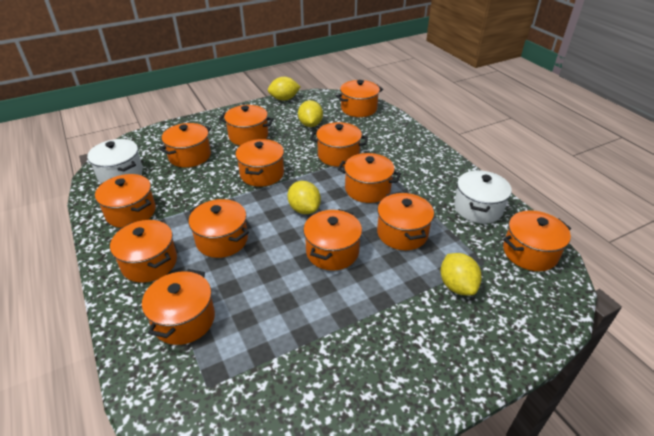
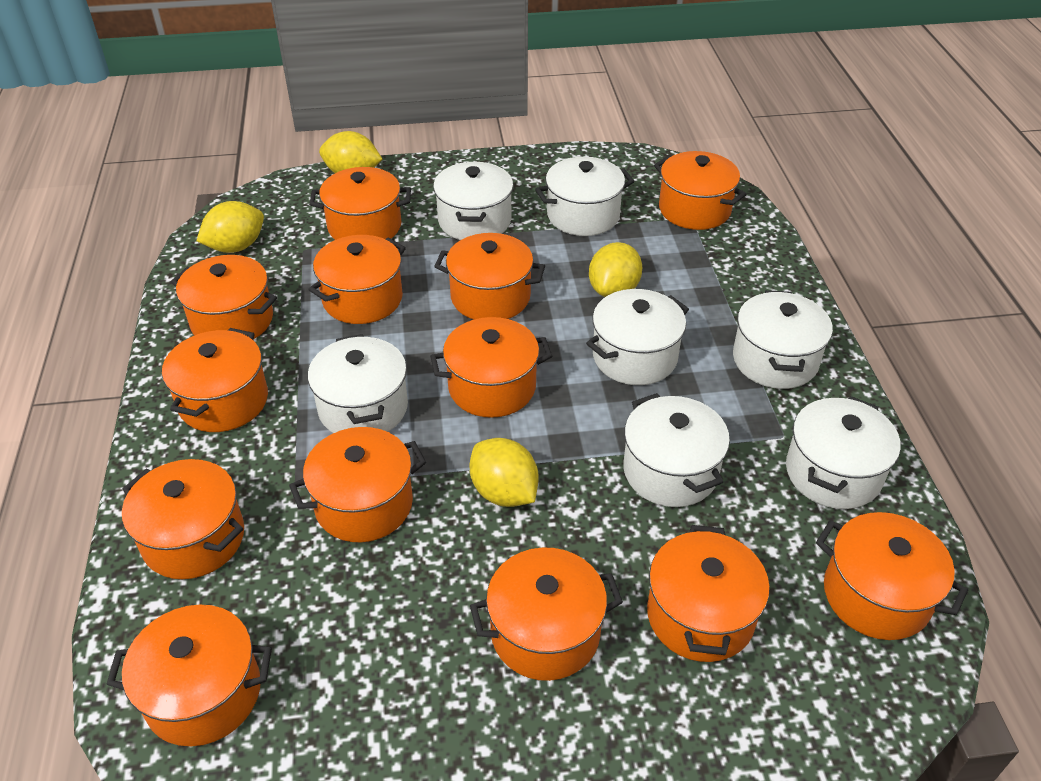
white pot: [87,139,143,183] [454,170,512,224] = 2 -> [308,334,408,433] [433,162,513,240] [535,157,634,236] [586,289,689,385] [623,393,730,507] [733,290,833,389] [786,396,901,509] = 7

